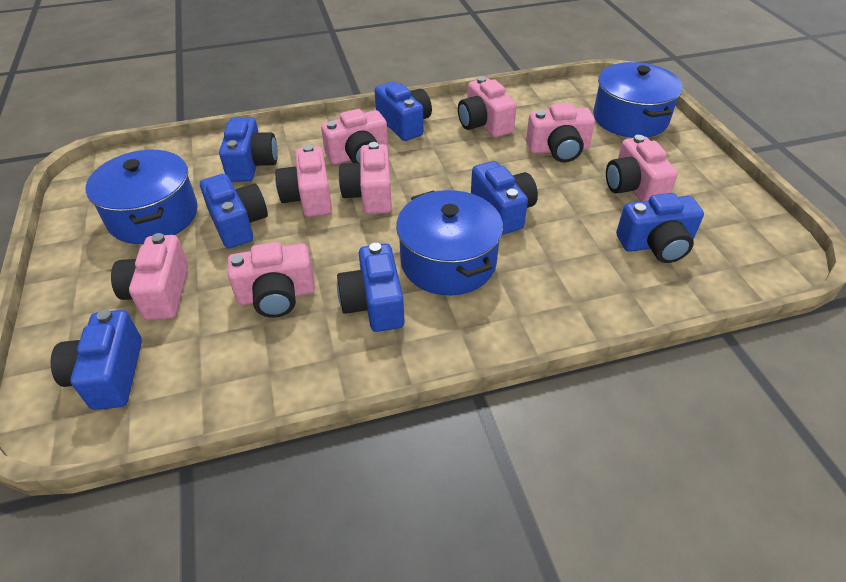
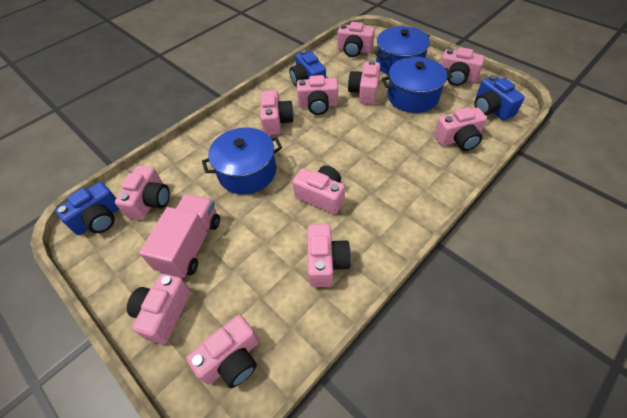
blue camera: [51,309,142,410] [200,174,268,249] [219,117,278,182] [337,243,404,332] [374,82,432,141] [471,161,538,235] [616,193,704,263] = 7 -> [55,182,119,235] [289,50,326,87] [474,75,525,120] = 3
pink camera: [111,233,188,320] [228,242,315,318] [275,144,332,217] [321,109,388,165] [339,142,392,214] [458,76,517,137] [526,103,595,162] [606,135,678,202] = 8 -> [115,166,170,220] [127,274,191,344] [186,315,259,388] [260,90,294,135] [292,166,345,214] [297,75,338,115] [307,224,351,287] [337,22,375,57] [348,60,380,104] [434,107,487,151] [441,47,485,86] = 11
pink truck: none = 0 -> [139,194,220,278] = 1

